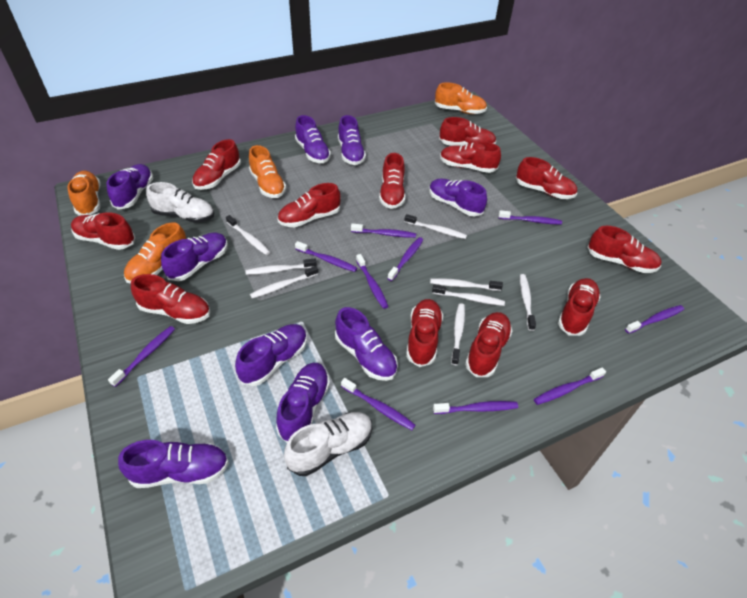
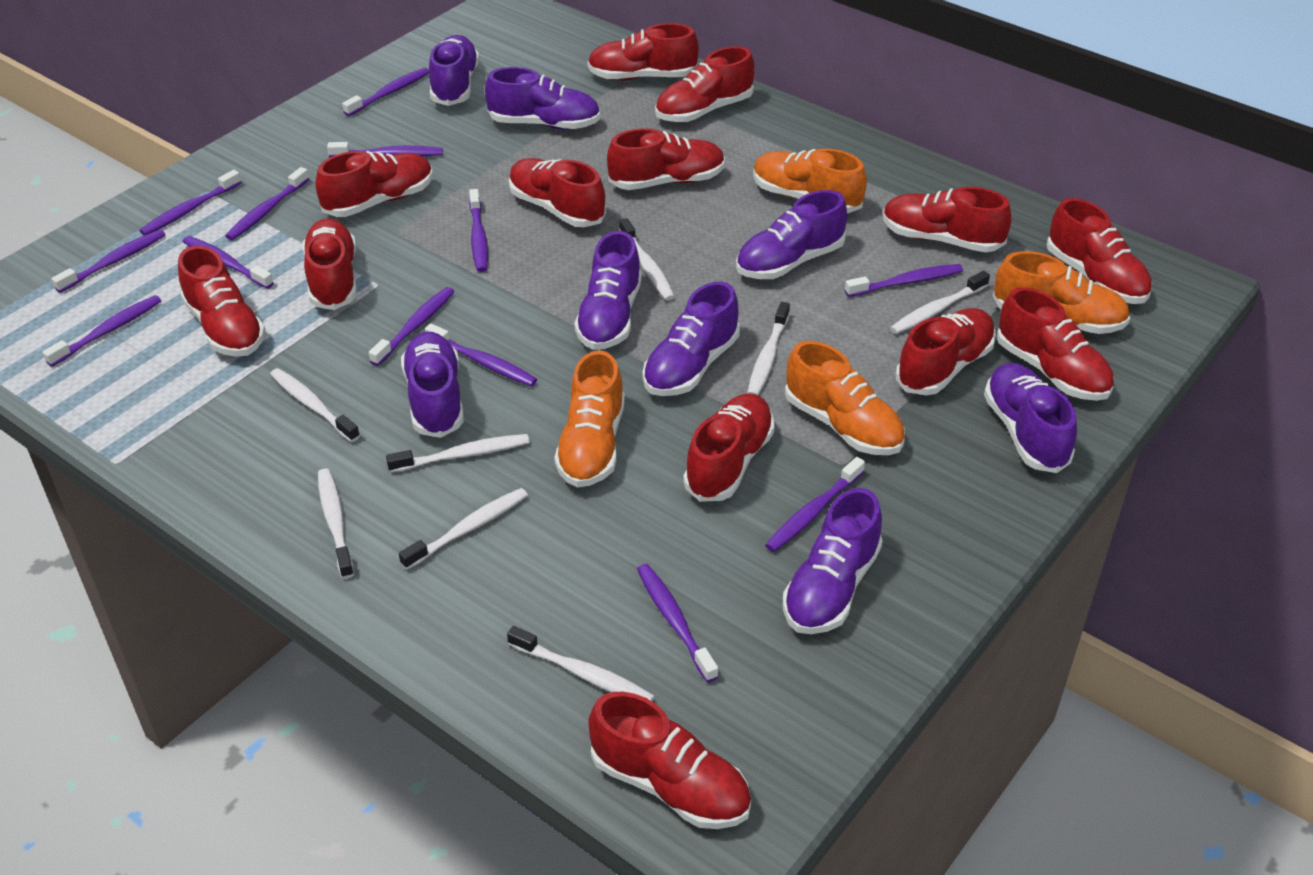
purple shoe: [106,164,153,210] [118,440,229,488] [161,233,228,281] [235,324,307,386] [276,363,330,443] [295,115,331,163] [335,307,398,381] [338,115,366,165] [429,179,487,216] = 9 -> [401,332,464,438] [429,35,479,106] [485,67,600,130] [574,231,642,350] [643,282,740,396] [736,190,847,279] [783,488,883,634] [984,363,1077,473] = 8
purple toothbrush: [108,326,175,387] [295,241,357,272] [341,378,416,430] [351,224,416,238] [356,254,389,309] [387,237,423,281] [433,401,518,414] [498,210,562,225] [534,367,606,405] [625,305,684,334] = 10 -> [42,295,161,367] [51,229,166,293] [139,170,242,235] [183,236,274,289] [225,167,309,240] [327,142,443,157] [342,68,429,116] [369,287,454,366] [425,323,537,387] [469,189,488,272] [637,564,718,682] [765,457,865,552] [845,264,963,297] = 13
red shoe: [71,212,135,250] [131,274,210,324] [192,139,241,190] [278,183,341,227] [379,153,405,209] [406,299,443,367] [439,117,496,146] [440,141,501,173] [465,312,513,377] [516,157,577,199] [558,278,601,336] [587,226,662,273] = 12 -> [178,246,266,357] [303,219,357,310] [315,151,433,217] [509,158,606,227] [587,23,699,80] [588,692,751,829] [607,128,725,190] [655,46,754,122] [683,393,775,502] [883,187,1011,252] [896,308,996,395] [996,287,1114,401] [1047,198,1152,304] = 13
white shoe: [146,182,214,223] [284,412,373,476] = 2 -> none = 0

